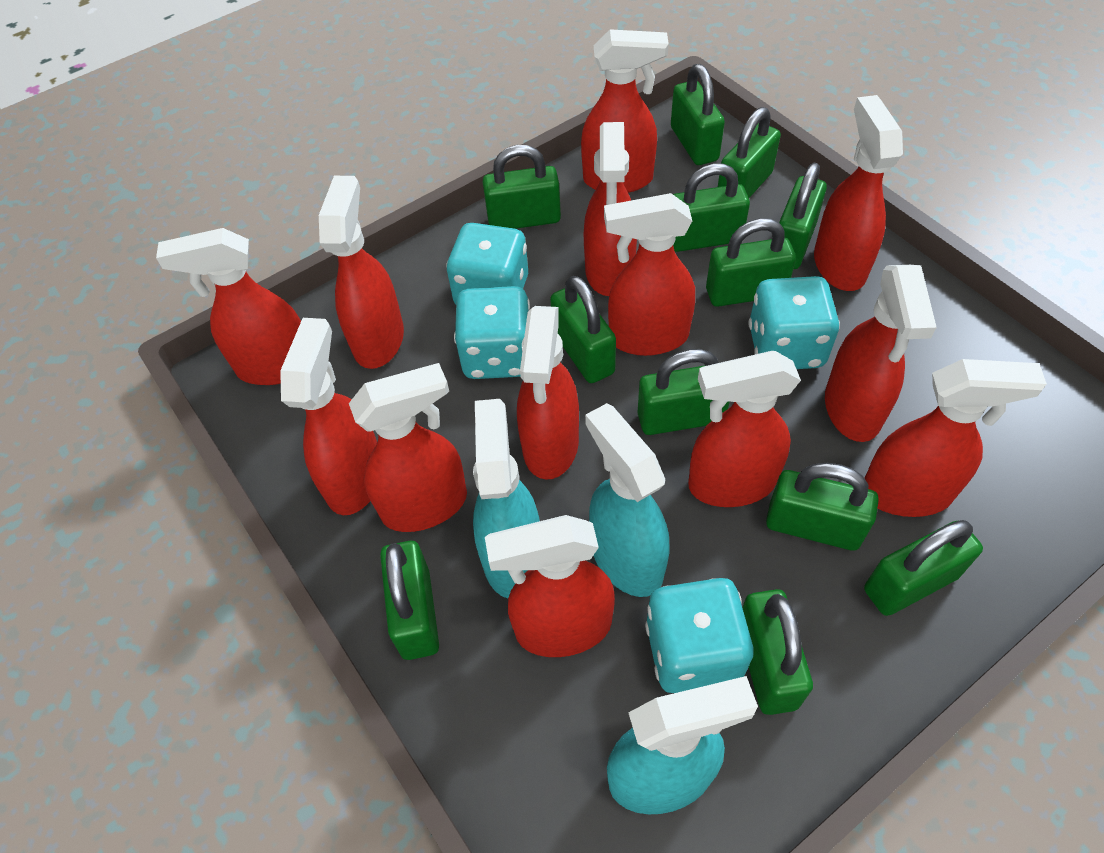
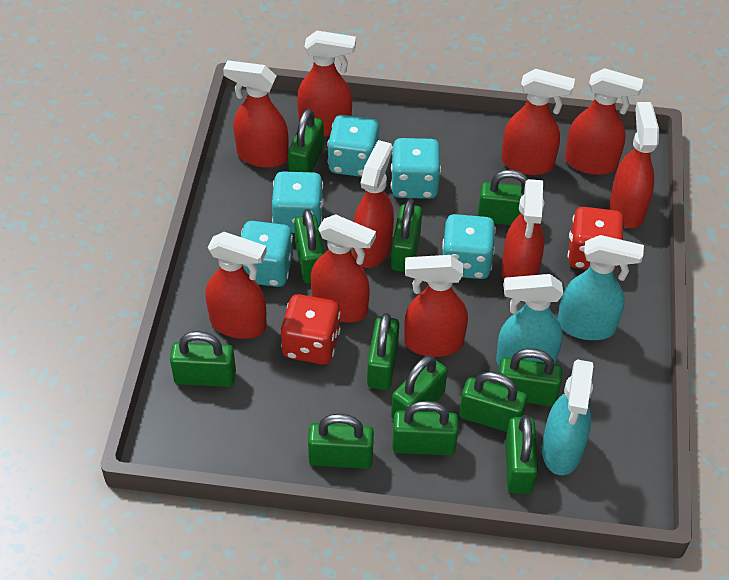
red dice: none = 0 -> [281,294,341,364] [567,207,624,271] = 2
red spray bottle: [156,228,301,385] [280,318,377,515] [319,176,404,369] [349,363,467,532] [485,515,615,657] [517,306,579,480] [581,29,669,193] [584,122,637,296] [604,193,695,356] [688,351,801,507] [814,95,903,291] [825,265,937,442] [864,359,1047,517] = 13 -> [205,232,267,339] [223,60,289,168] [297,31,356,136] [311,214,376,322] [353,140,394,268] [404,255,468,357] [501,179,544,280] [502,69,575,175] [565,68,643,175] [610,102,659,228] = 10
turquoise dice: [446,223,528,305] [454,286,530,379] [645,578,753,693] [748,276,840,369] = 4 -> [241,221,293,287] [272,171,324,233] [327,115,379,177] [391,138,441,199] [442,214,496,279] = 5

